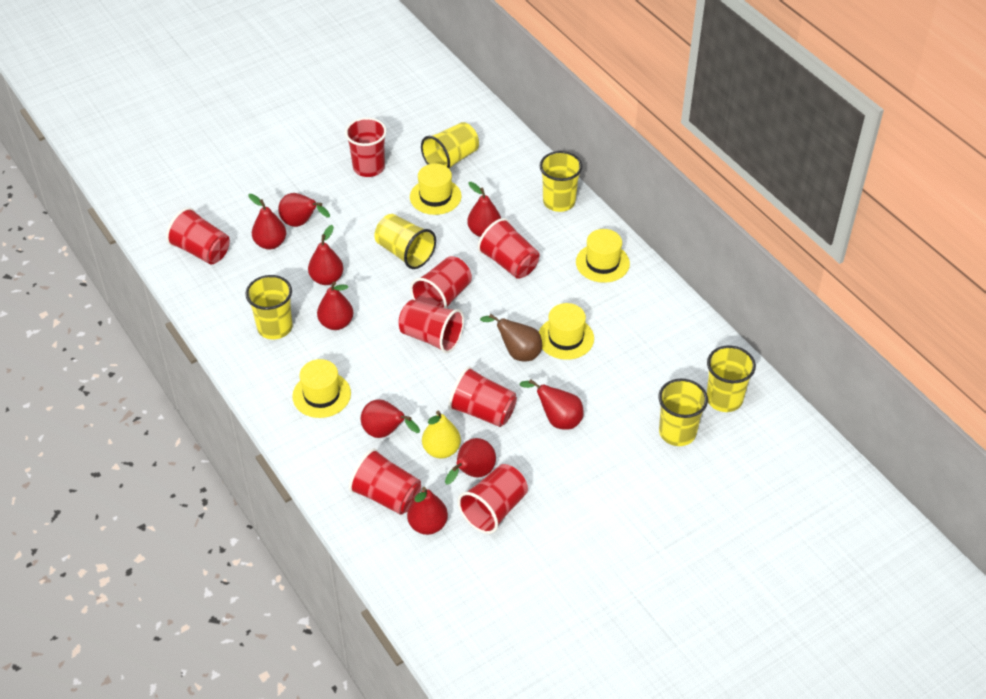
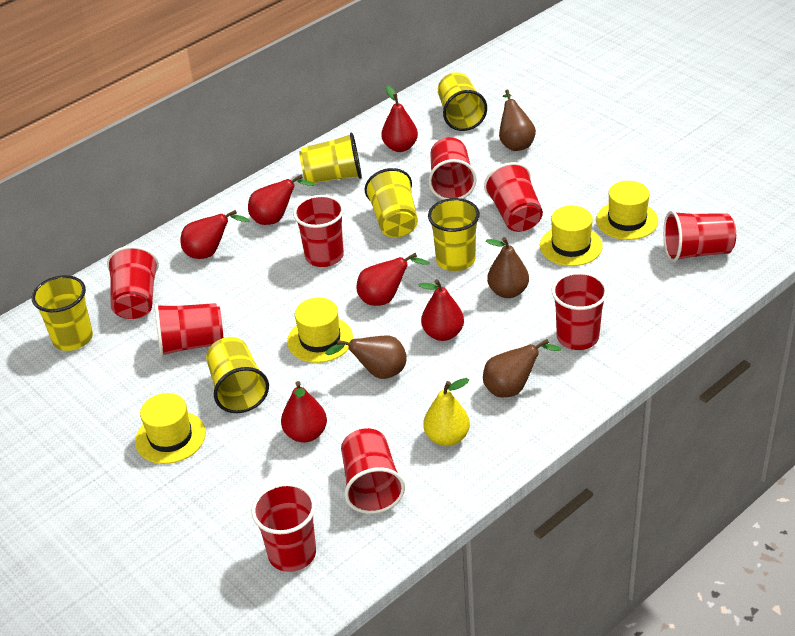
brown pear: [480,314,542,361] = 1 -> [325,335,407,379] [483,339,561,397] [486,237,529,298] [499,90,536,151] = 4
red cup: [166,207,230,264] [345,117,387,177] [349,448,421,515] [399,300,464,353] [410,256,472,308] [448,366,517,427] [458,464,528,534] [477,218,540,279] = 8 -> [107,246,159,319] [155,303,223,357] [251,483,316,572] [293,195,344,267] [341,428,405,514] [428,137,477,200] [484,162,543,232] [552,272,608,350] [663,211,736,262] = 9
red pear: [248,194,286,249] [278,193,330,227] [308,225,343,285] [317,282,353,330] [361,399,420,438] [407,487,448,535] [445,438,496,485] [467,182,501,237] [520,379,584,430] = 9 -> [180,210,250,259] [248,175,315,225] [281,381,327,443] [356,253,429,306] [381,86,418,152] [418,279,464,341] = 6

